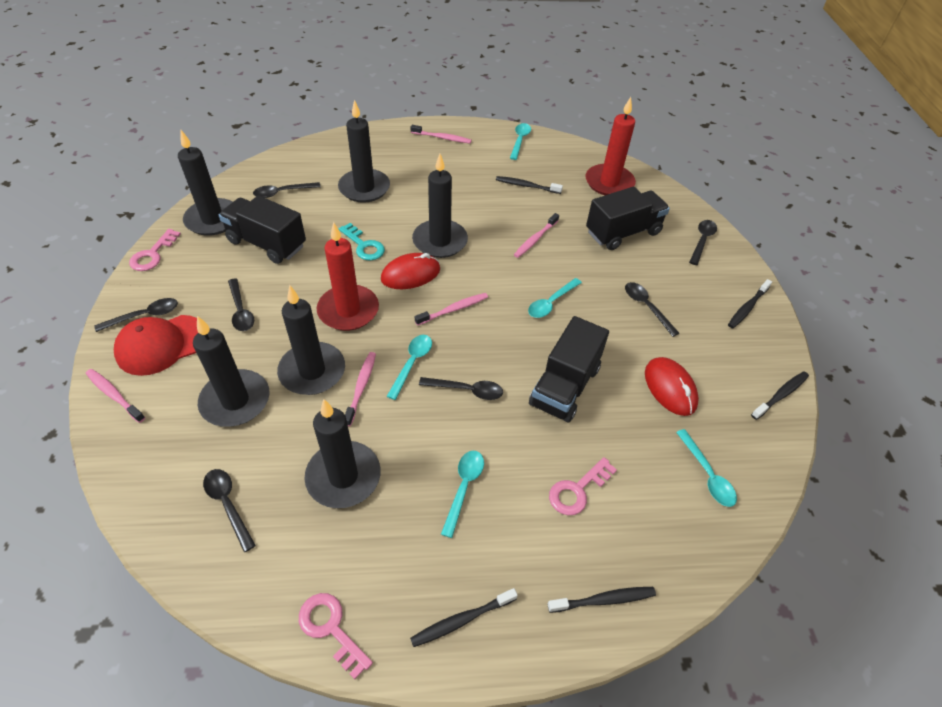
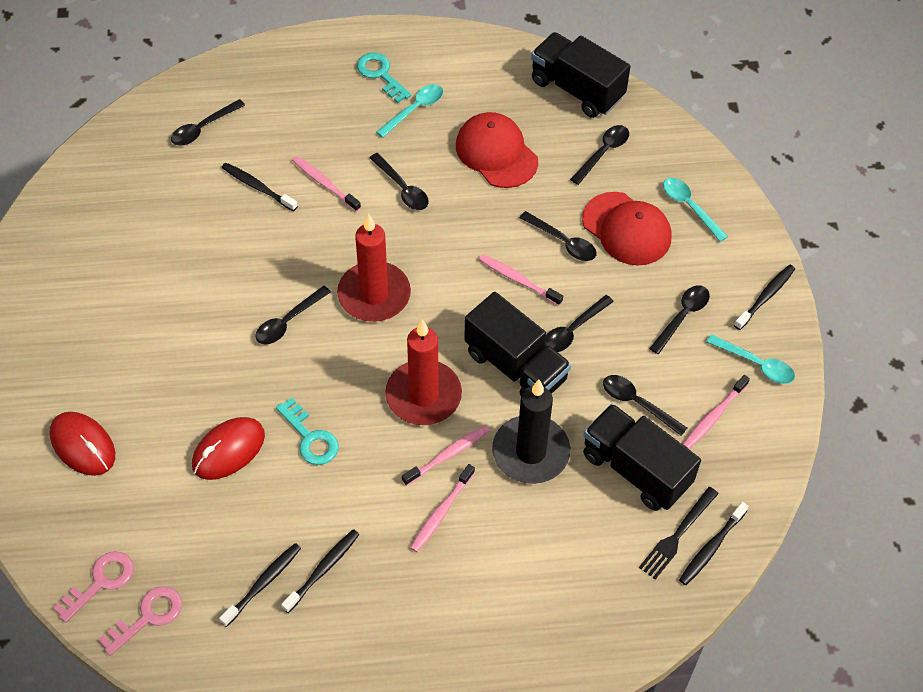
black candle: [178,130,232,236] [193,316,270,427] [277,285,345,395] [304,399,381,508] [338,100,390,203] [412,154,468,258] = 6 -> [492,380,570,484] = 1
black fork: none = 0 -> [639,487,719,580] = 1
black spoon: [94,298,178,332] [203,469,256,552] [228,278,254,331] [253,182,321,198] [419,377,503,400] [625,282,679,337] [689,220,717,265] = 7 -> [171,99,245,146] [255,286,331,345] [370,153,429,210] [520,211,596,261] [545,295,614,352] [570,125,629,185] [603,375,687,436] [649,285,710,354] = 8
pink key: [129,229,181,271] [299,593,373,679] [549,457,617,515] = 3 -> [53,551,134,623] [98,586,182,656] = 2
red cap: [114,315,198,376] = 1 -> [456,112,538,188] [582,192,672,265] = 2
turquoise key: [339,223,385,261] = 1 -> [276,398,338,465] [357,52,411,103] = 2
turquoise spoon: [387,335,432,400] [441,451,484,538] [510,123,531,160] [528,278,582,318] [676,429,737,507] = 5 -> [376,84,443,138] [663,178,728,242] [706,334,795,384] = 3

